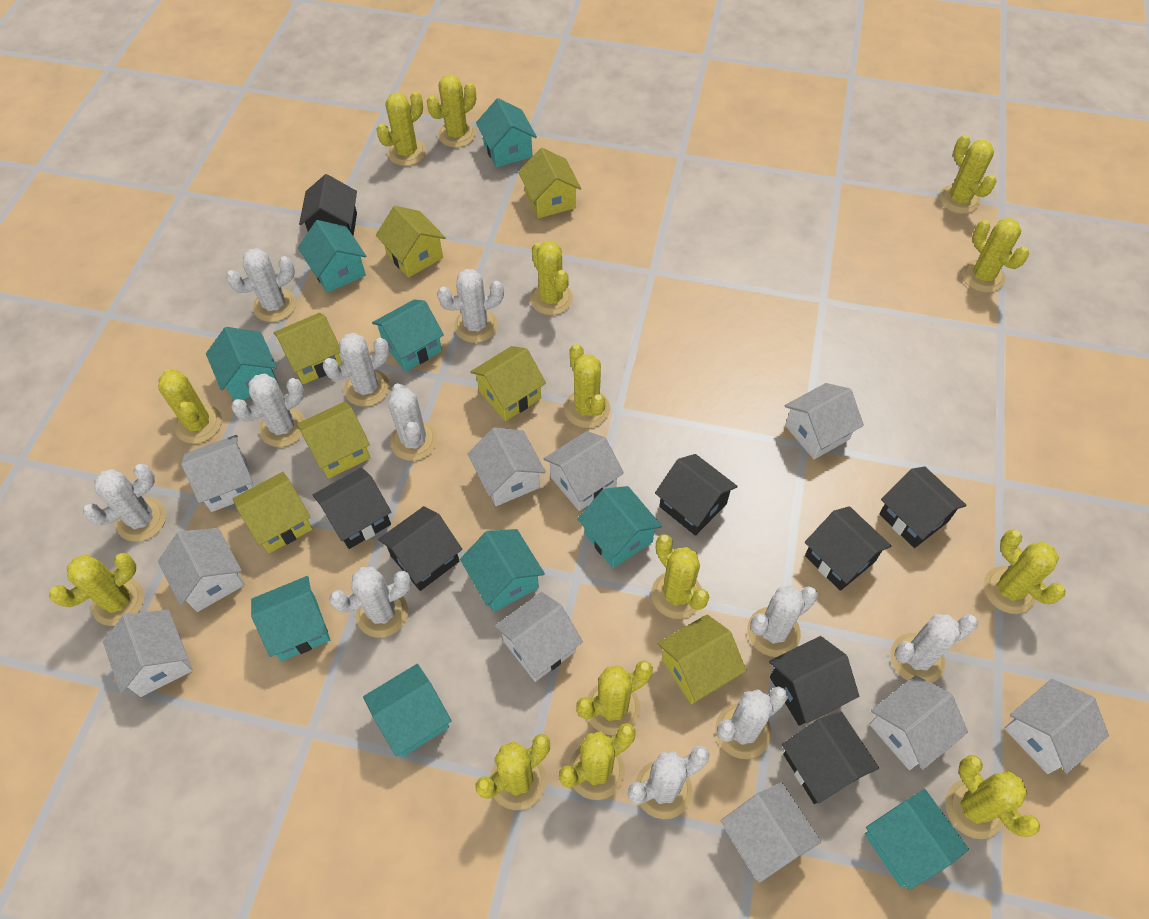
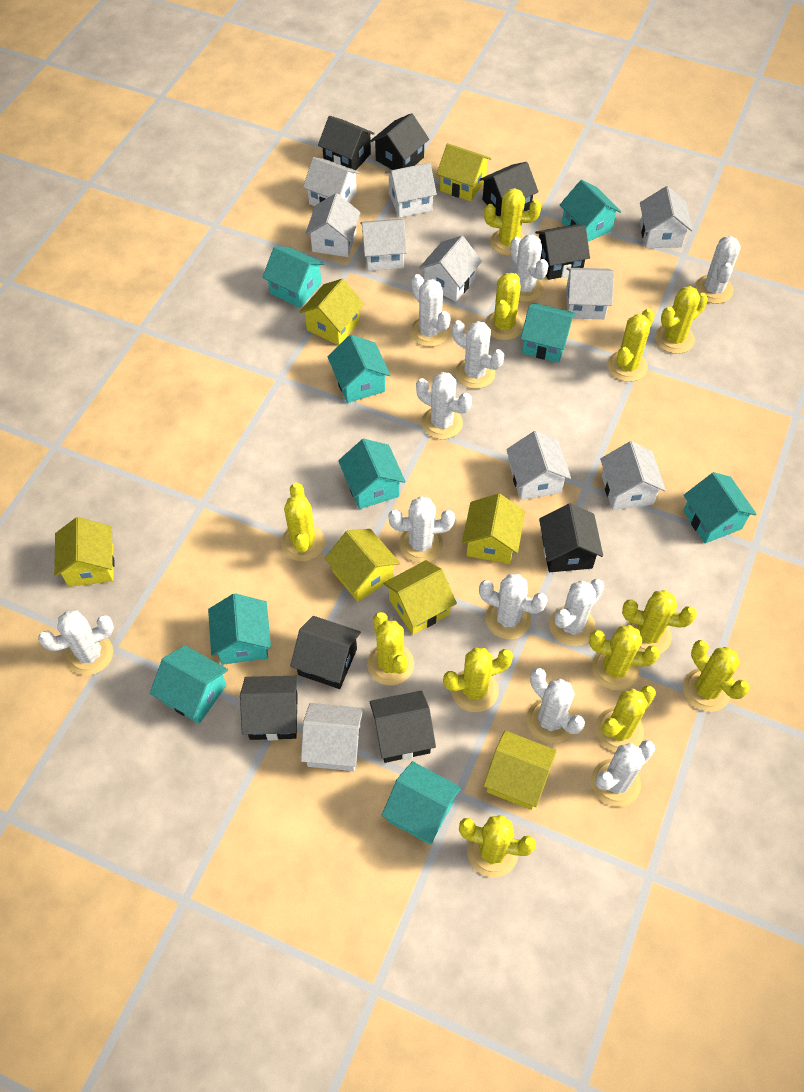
yellow cactus: [49,553,144,626] [158,369,222,444] [376,91,426,166] [427,74,476,148] [476,734,550,810] [530,241,573,315] [559,723,636,800] [564,344,610,428] [576,660,653,735] [651,534,709,619] [939,135,997,214] [945,755,1040,839] [962,218,1029,293] [983,530,1065,614] = 14 -> [281,483,325,561] [367,612,414,685] [443,647,513,712] [459,815,536,878] [484,188,541,256] [485,273,524,340] [589,625,660,690] [595,685,656,752] [607,309,655,382] [622,590,697,654] [655,286,708,354] [683,640,750,712] = 12

